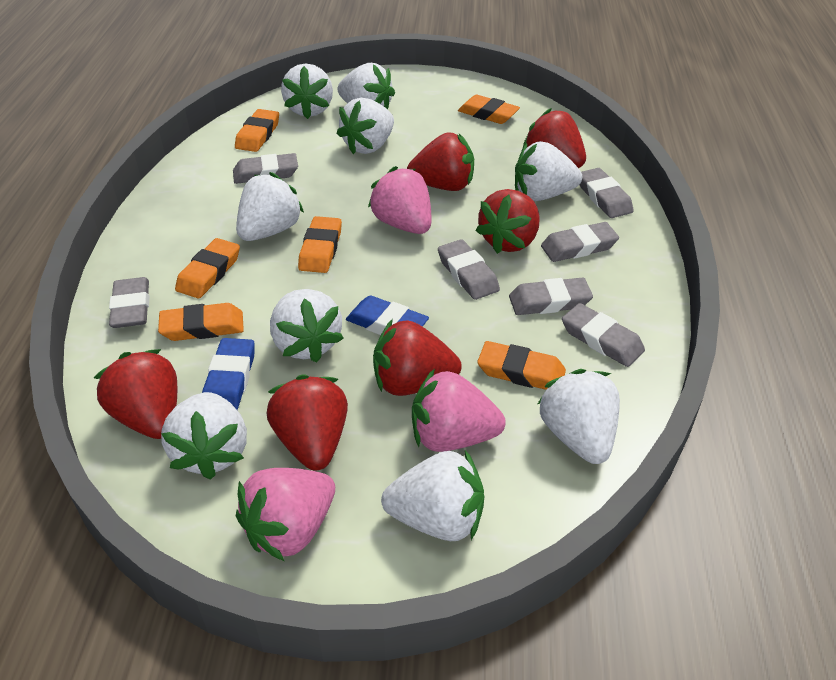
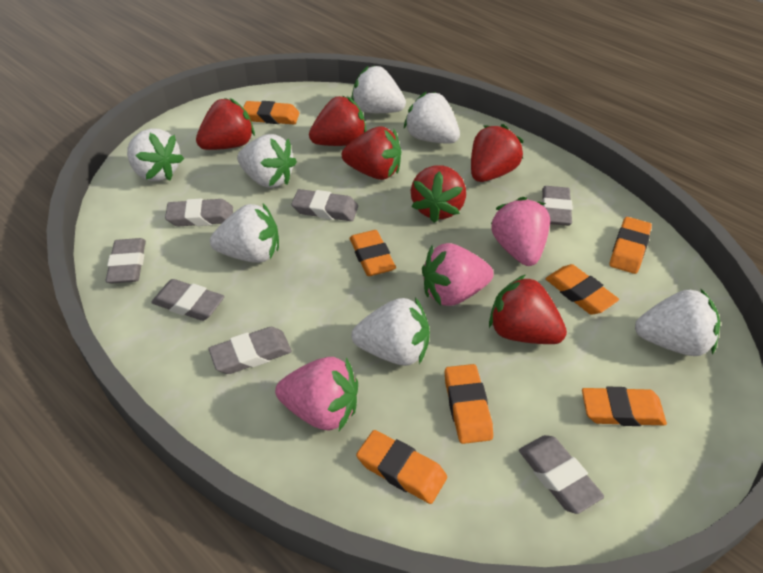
blue eraser: [202,338,255,410] [346,295,429,335] = 2 -> none = 0
orange eraser: [158,303,244,341] [175,238,240,299] [235,109,279,152] [298,216,342,273] [458,95,520,124] [477,341,566,390] = 6 -> [243,101,300,124] [350,230,396,276] [356,430,447,504] [445,364,493,444] [545,264,619,314] [582,387,667,426] [610,217,652,274] = 7
white strawberry: [161,392,247,480] [236,172,304,241] [270,289,344,363] [281,63,333,119] [337,63,395,109] [337,98,394,154] [381,450,484,541] [515,141,582,201] [538,369,620,464] = 9 -> [127,128,184,181] [210,204,279,263] [237,134,297,188] [351,66,406,113] [351,297,430,366] [404,92,460,144] [635,289,720,356] = 7

